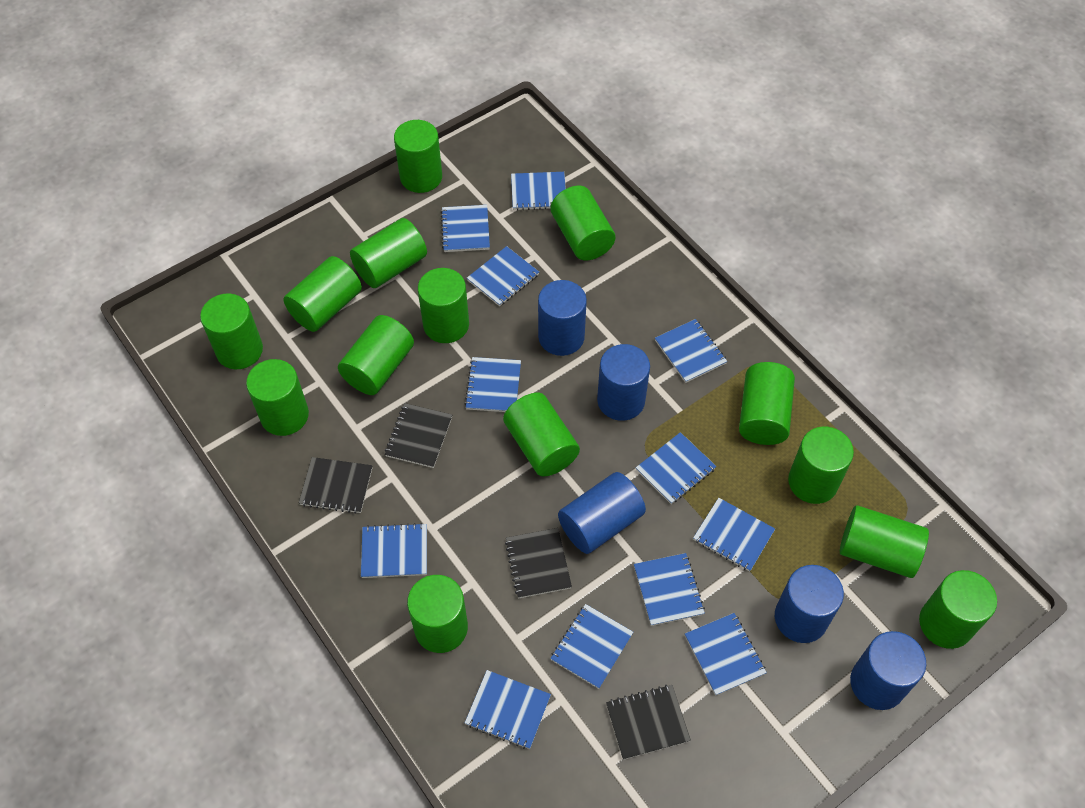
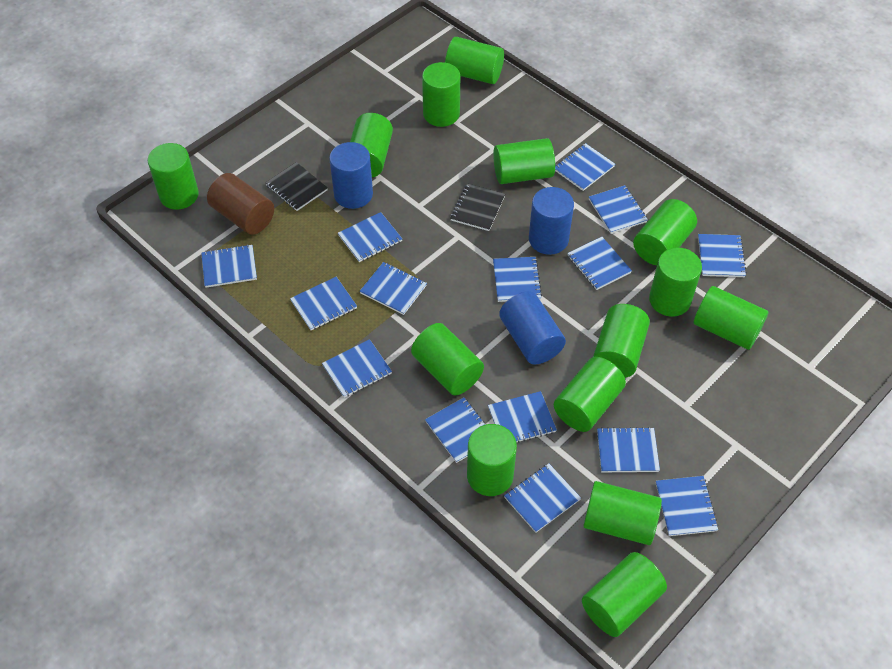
black notebook: [299,457,373,514] [385,403,452,468] [505,528,572,598] [606,685,691,760] = 4 -> [265,162,328,211] [450,183,505,231] = 2
blue cylinder: [538,280,587,356] [558,472,646,554] [597,344,650,421] [775,565,844,643] [850,631,926,710] = 5 -> [329,142,373,209] [499,291,566,365] [529,187,574,255] = 3
blue notebook: [361,523,427,578] [441,205,490,252] [465,357,521,412] [465,670,551,749] [467,246,539,306] [511,172,566,211] [550,604,633,689] [634,553,705,626] [636,432,716,504] [655,319,727,383] [685,613,767,696] [693,498,775,572] = 12 -> [201,244,257,288] [290,277,357,330] [322,339,392,398] [338,212,402,262] [360,262,427,315] [425,397,485,463] [488,391,557,443] [493,257,542,302] [504,464,581,533] [555,143,615,191] [567,237,632,290] [589,185,648,234] [597,427,660,472] [656,476,718,536] [698,234,747,277] = 15
brown cylinder: none = 0 -> [207,173,274,235] = 1

